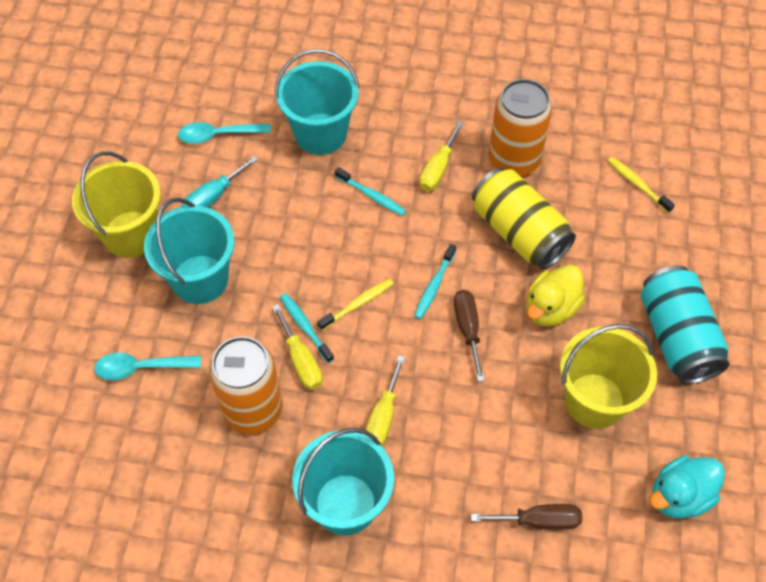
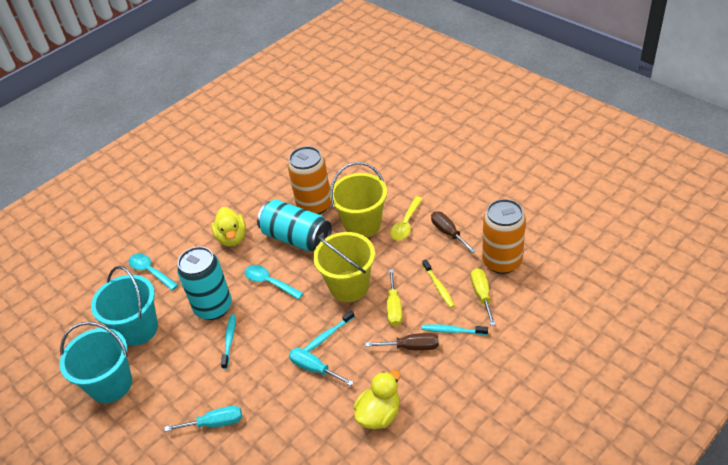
turquoise bucket: [144,198,234,304] [275,49,360,155] [292,428,394,535] = 3 -> [59,322,132,403] [91,266,158,346] = 2
turquoise can: [641,265,730,384] = 1 -> [177,246,232,320] [257,199,332,251] = 2
turquoise duck: [649,455,725,519] = 1 -> none = 0
turquoise screwdriver: [182,156,258,208] = 1 -> [165,406,242,432] [289,348,353,386] = 2
yellow can: [472,168,576,269] = 1 -> none = 0
yellow duck: [526,265,585,326] = 1 -> [211,207,246,247] [353,370,400,429] = 2
yellow screwdriver: [272,304,323,390] [366,355,405,447] [420,121,464,191] = 3 -> [387,269,402,327] [471,268,496,326] = 2
yellow spoon: none = 0 -> [390,196,423,241] = 1
yellow toothbrush: [317,278,394,330] [608,157,675,213] = 2 -> [422,259,455,308] = 1

